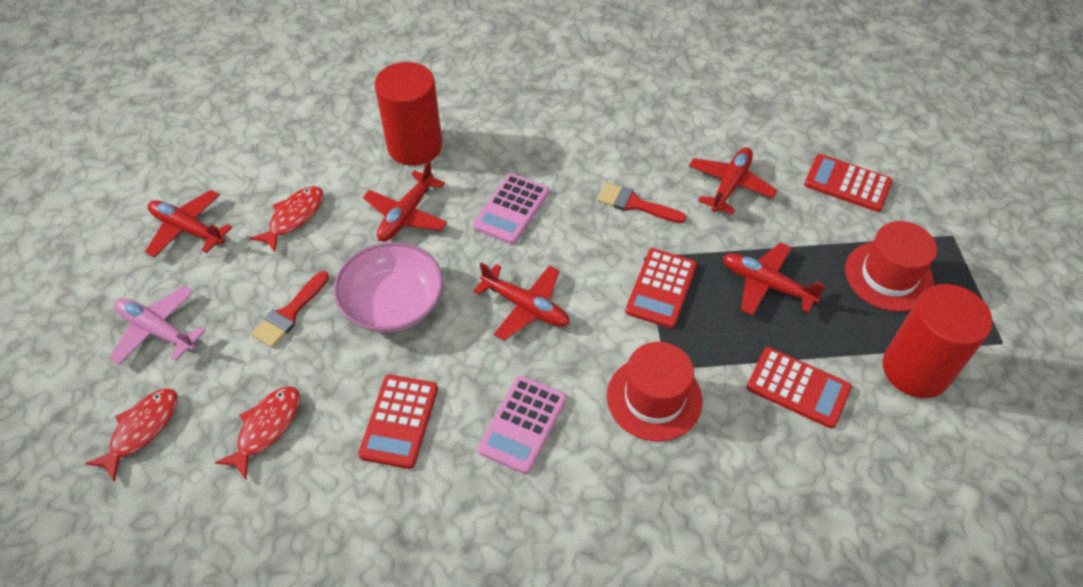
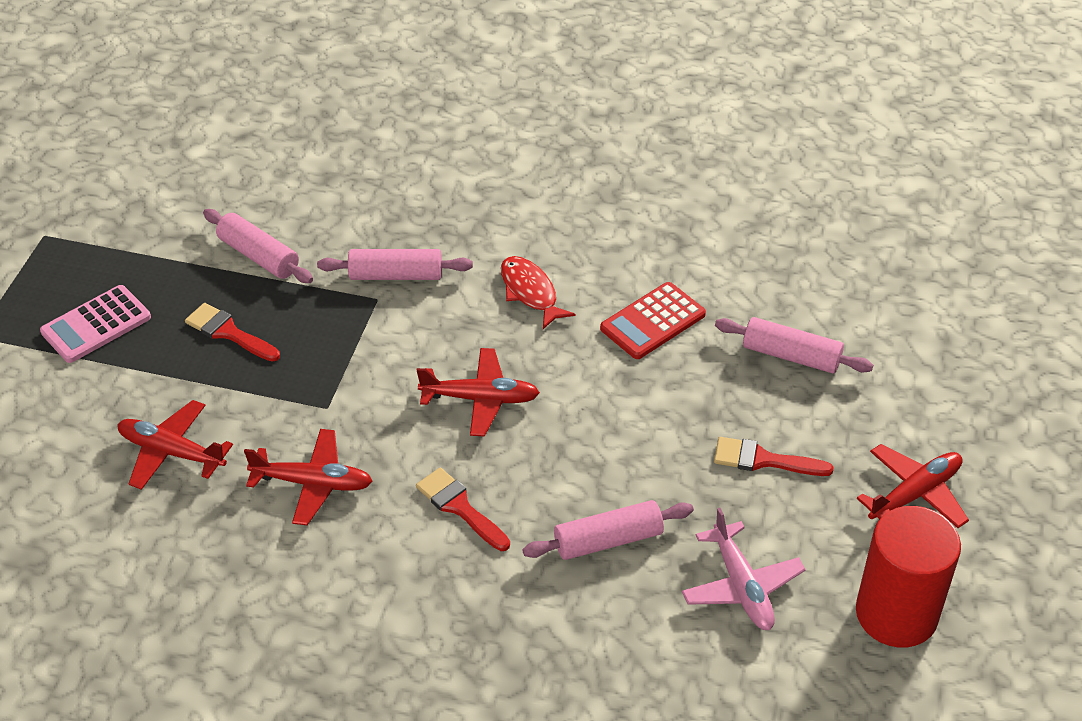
pink bowl: [334,242,443,333] = 1 -> none = 0
pink calculator: [473,173,549,244] [478,376,566,474] = 2 -> [40,285,151,363] = 1
pink rolling pin: none = 0 -> [203,209,313,283] [317,249,473,280] [522,500,694,560] [715,317,873,374] = 4
red brush: [251,271,329,348] [597,182,686,223] = 2 -> [185,303,280,362] [416,467,510,551] [714,437,834,476] = 3
red calculator: [358,375,438,469] [625,248,697,328] [747,347,852,428] [804,154,893,212] = 4 -> [600,282,706,359] = 1
red cylinder: [375,62,443,166] [883,284,993,398] = 2 -> [856,506,961,648] = 1
red fish: [85,388,177,482] [215,386,300,479] [250,186,323,252] = 3 -> [501,256,576,329] = 1
red hat: [607,342,702,442] [845,221,937,312] = 2 -> none = 0
red plane: [145,190,233,257] [363,160,447,242] [473,262,570,341] [689,147,777,215] [723,242,826,316] = 5 -> [117,400,233,490] [244,429,372,525] [417,348,540,436] [857,444,969,528] = 4

